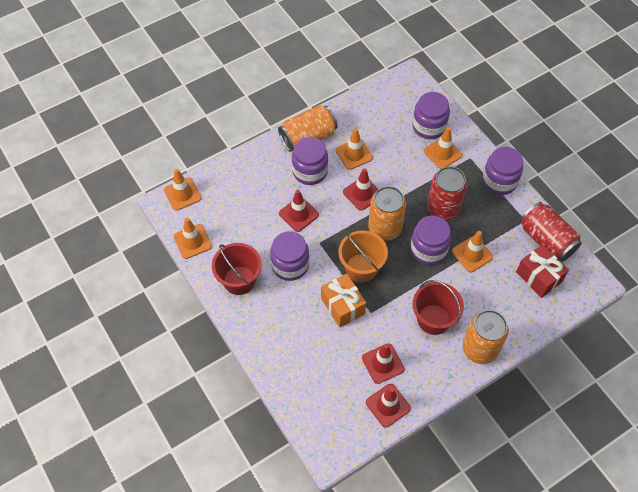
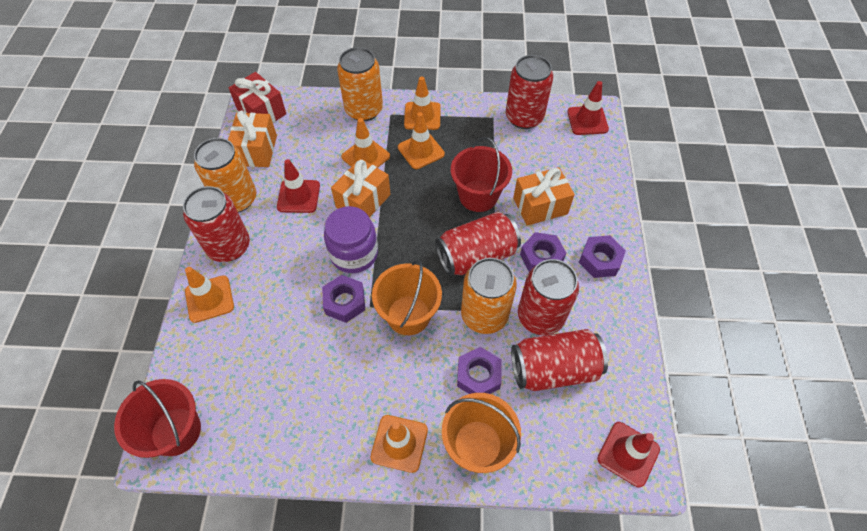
orange bucket: [338,230,388,282] = 1 -> [372,259,442,335] [442,393,521,473] = 2
orange gift: [321,274,366,328] = 1 -> [228,111,277,167] [331,159,391,218] [513,167,575,226] = 3
purple jar: [270,231,309,281] [292,137,328,185] [410,216,451,265] [412,92,450,139] [482,147,523,195] = 5 -> [324,206,378,273] = 1
purple nut: none = 0 -> [322,275,365,323] [457,347,502,394] [520,232,566,272] [579,235,626,278] = 4
red can: [427,166,467,221] [520,202,582,262] = 2 -> [183,186,250,262] [435,212,521,276] [506,55,553,129] [511,329,608,391] [518,259,579,336] = 5
red traffic cone: [279,190,319,232] [343,168,378,211] [362,344,405,384] [366,384,411,428] = 4 -> [277,159,320,213] [567,81,609,135] [597,422,660,487] = 3

